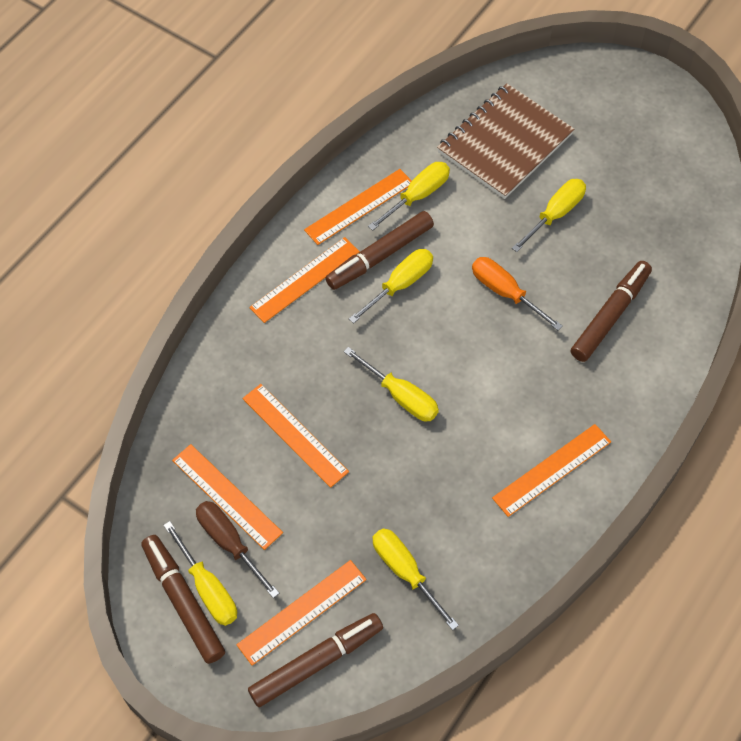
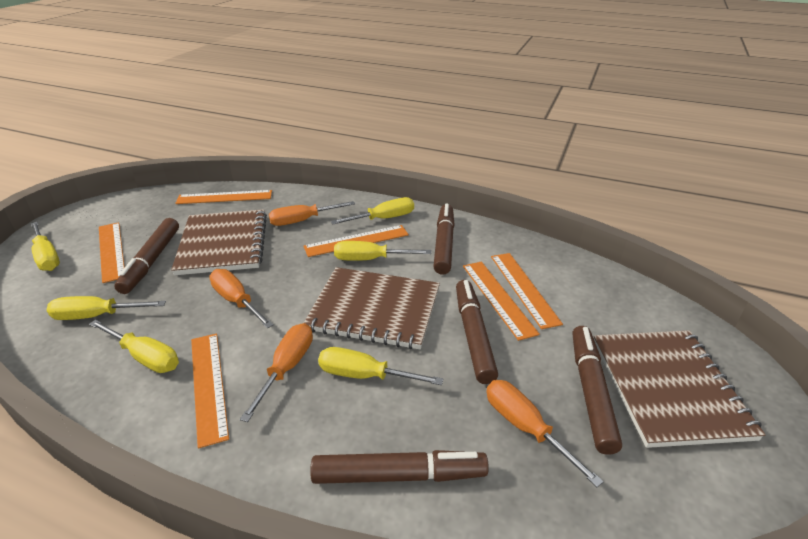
brown marker: [141,535,225,664] [248,613,383,707] [325,211,434,290] [571,261,652,362] = 4 -> [114,218,179,294] [310,450,489,484] [433,203,455,275] [456,280,498,384] [572,326,622,455] = 5
brown notebook: [437,83,574,199] = 1 -> [171,209,267,275] [304,267,440,349] [594,330,766,448] = 3
brown screwdriver: [196,501,279,598] = 1 -> none = 0
orange screwdriver: [472,257,563,331] = 1 -> [209,269,274,329] [240,323,313,422] [269,201,355,226] [486,380,604,487] = 4

